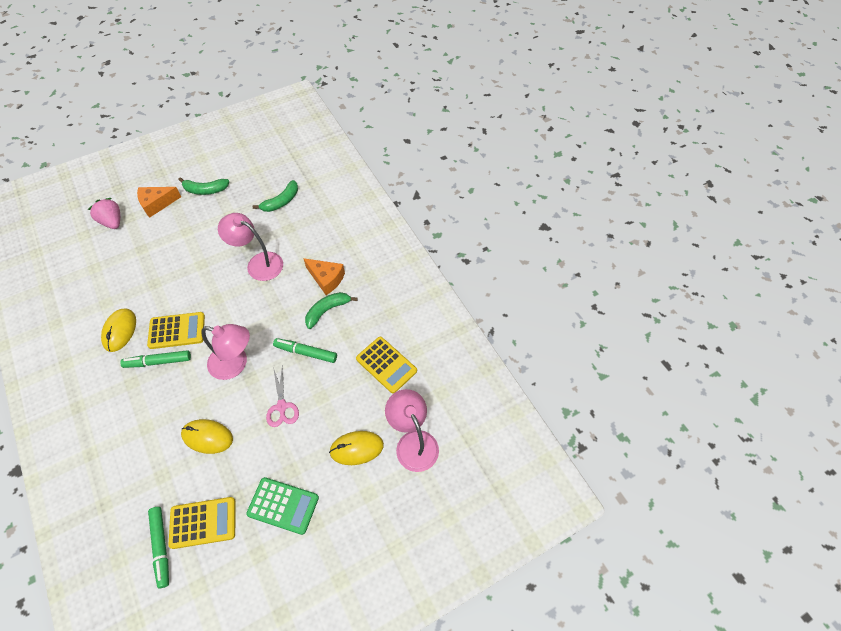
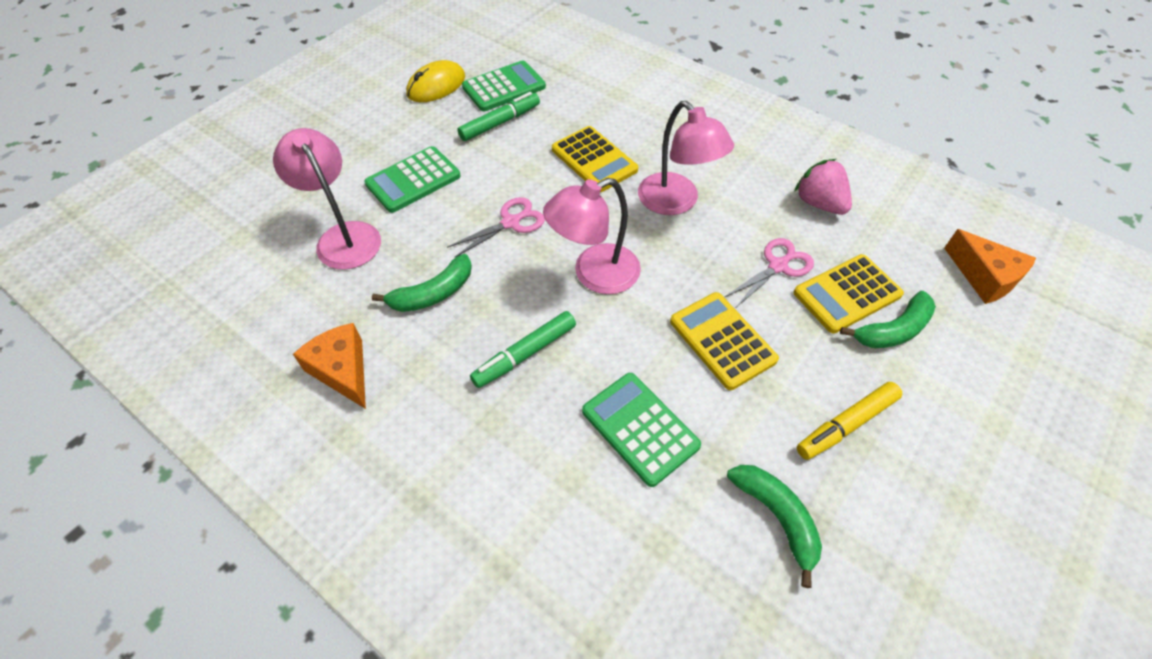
green calculator: [246,477,319,535] = 1 -> [364,146,461,213] [462,60,546,111] [582,373,701,487] = 3
green marker: [120,350,191,368] [148,507,169,588] [273,338,337,363] = 3 -> [457,92,540,141] [470,311,576,388] = 2
pink scissors: [266,366,299,427] = 1 -> [447,197,545,257] [724,238,814,307] = 2
yellow marker: none = 0 -> [797,382,902,460] = 1
yellow mouse: [101,308,136,352] [181,419,233,454] [329,431,384,465] = 3 -> [406,60,465,102] = 1

